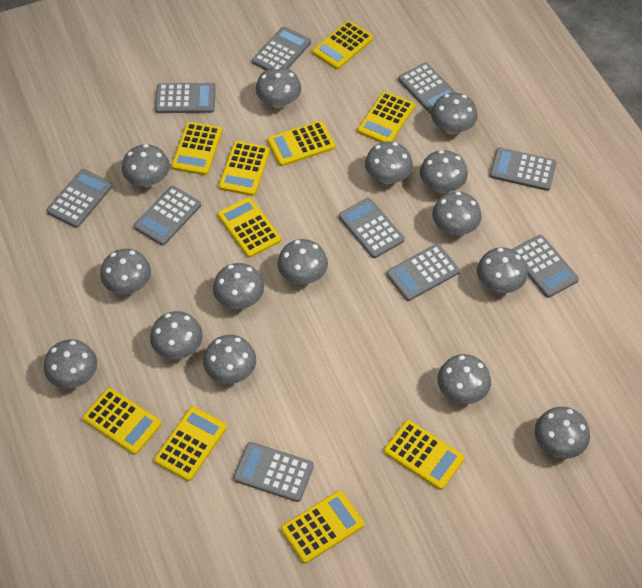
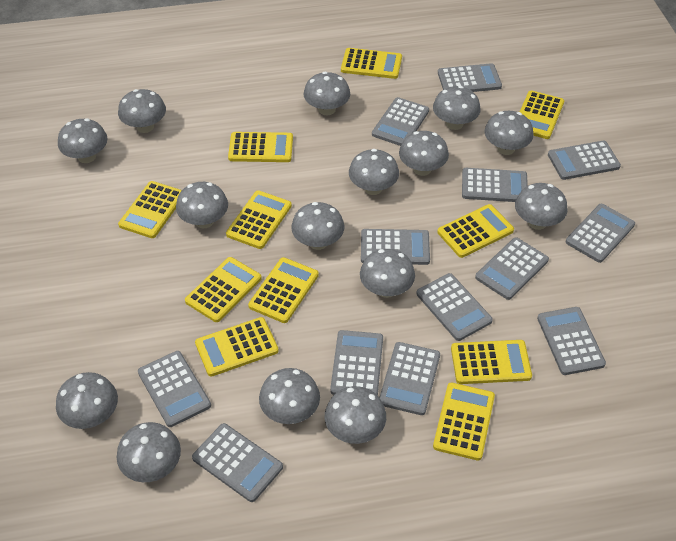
grey calculator: [46,169,113,228] [134,186,201,246] [155,83,216,113] [233,442,314,502] [252,27,311,70] [339,198,405,258] [386,244,460,301] [398,63,456,114] [490,147,557,191] [512,235,579,298] = 10 -> [138,351,211,427] [192,423,283,502] [330,330,383,396] [361,229,430,265] [372,97,429,146] [379,342,440,415] [416,273,493,341] [438,63,502,92] [462,168,528,202] [475,237,549,300] [537,307,606,375] [548,141,621,180] [565,204,635,263] = 13
yellow calculator: [82,388,162,455] [154,406,227,481] [171,122,222,175] [218,197,281,258] [219,141,270,196] [267,121,335,166] [281,490,364,563] [312,20,374,69] [358,91,415,143] [384,420,465,490] = 10 -> [118,181,182,238] [185,257,262,322] [195,317,279,377] [226,190,292,249] [228,132,293,162] [248,257,319,323] [341,48,402,79] [433,382,495,461] [437,204,514,258] [451,340,532,384] [520,90,564,139] = 11

